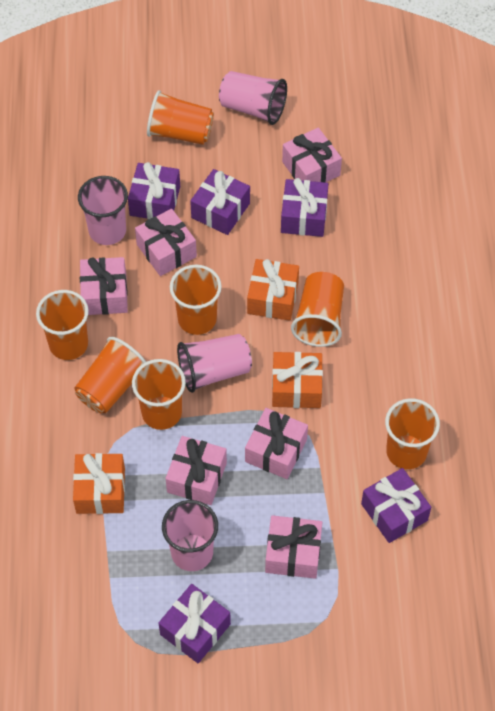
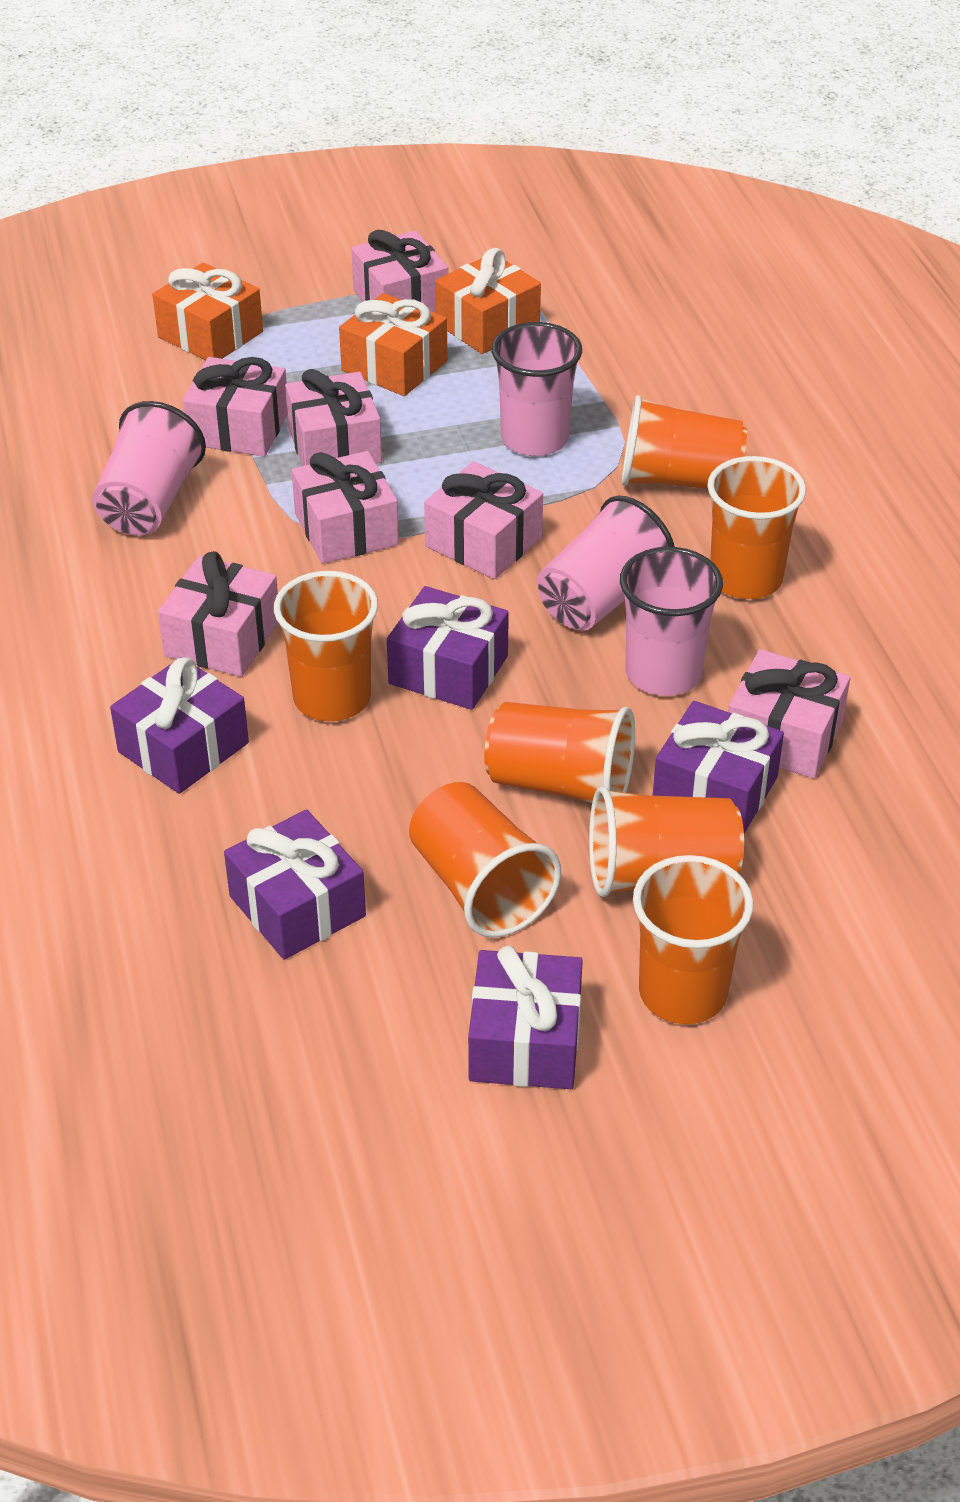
pink gift: [80,257,128,315] [135,209,197,276] [166,436,227,505] [245,408,308,479] [265,515,322,579] [282,128,342,183] = 6 -> [158,551,278,677] [182,357,287,456] [285,369,382,466] [292,451,399,564] [351,230,448,313] [424,461,543,579] [728,649,850,779] = 7

